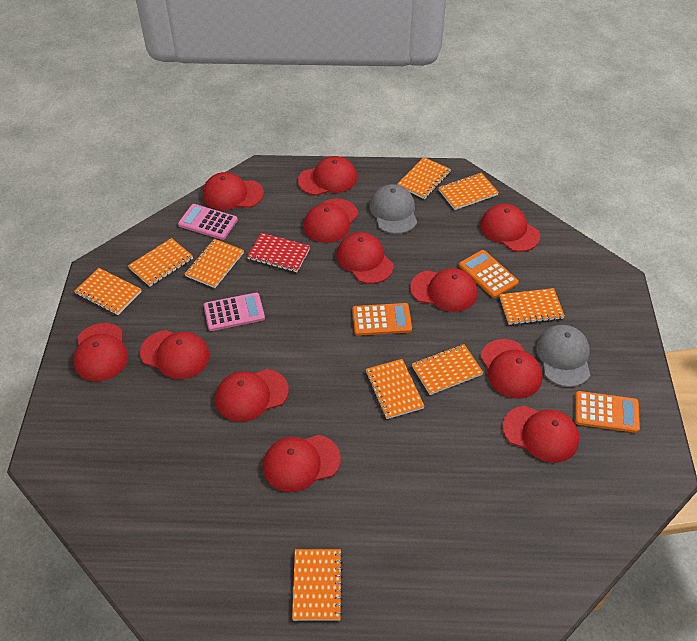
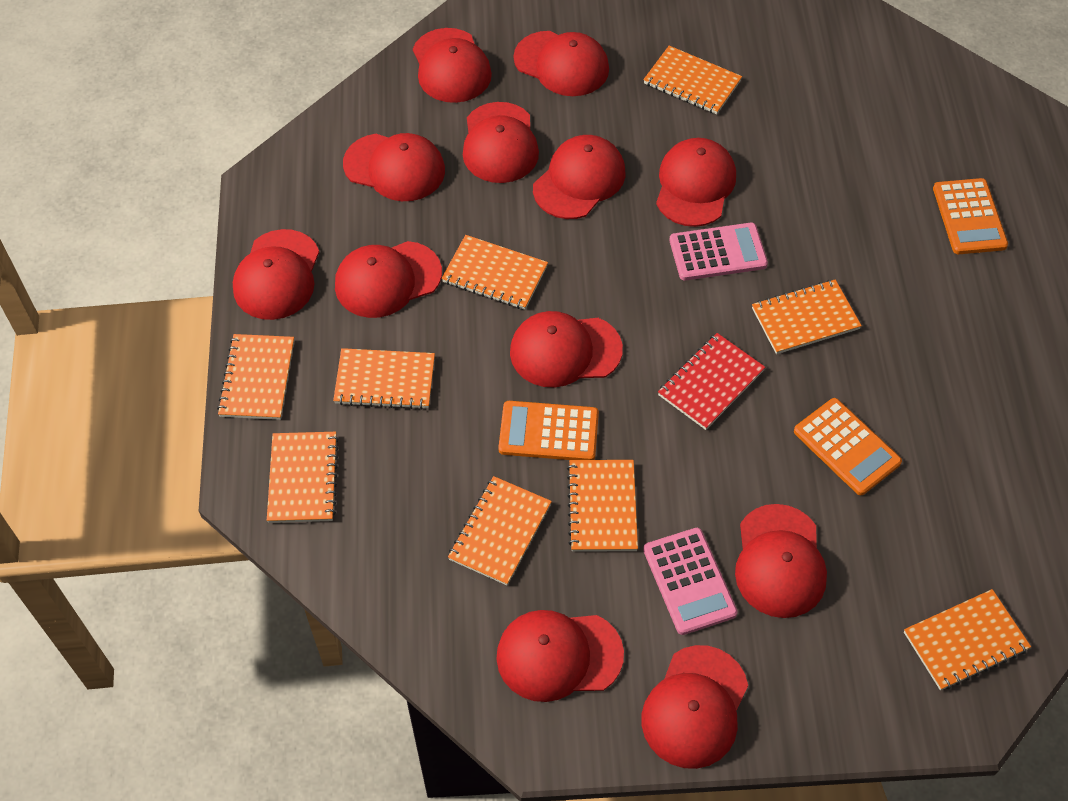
grey cap: [369,184,417,234] [536,325,590,387] = 2 -> none = 0

